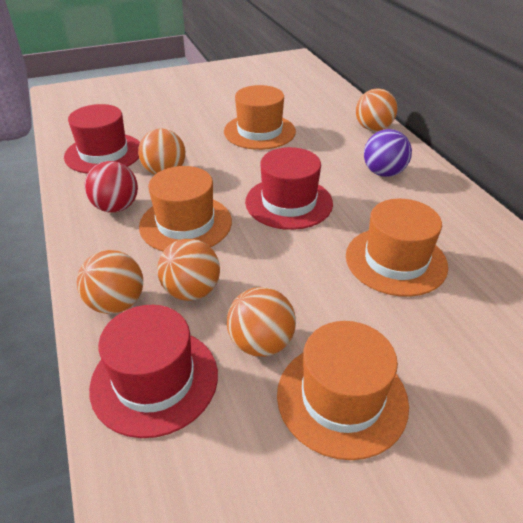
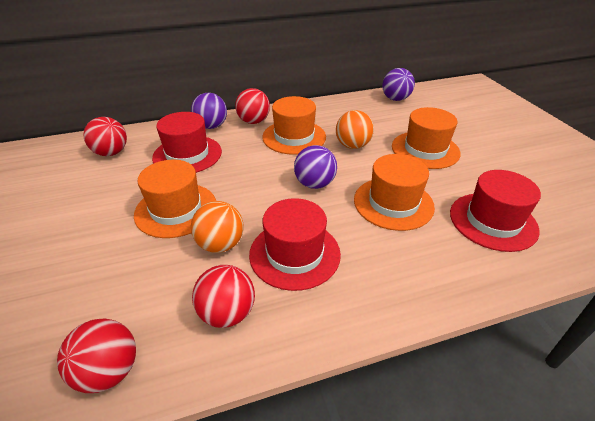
orange ball: [77,250,143,314] [138,129,186,175] [157,239,220,301] [227,287,296,357] [356,88,397,131] = 5 -> [191,201,244,253] [336,110,374,149] = 2
purple ball: [364,129,412,177] = 1 -> [191,93,227,129] [294,145,337,189] [382,68,415,101] = 3
red ball: [85,161,138,213] = 1 -> [57,319,136,393] [83,117,127,156] [192,265,255,328] [235,88,270,124] = 4

